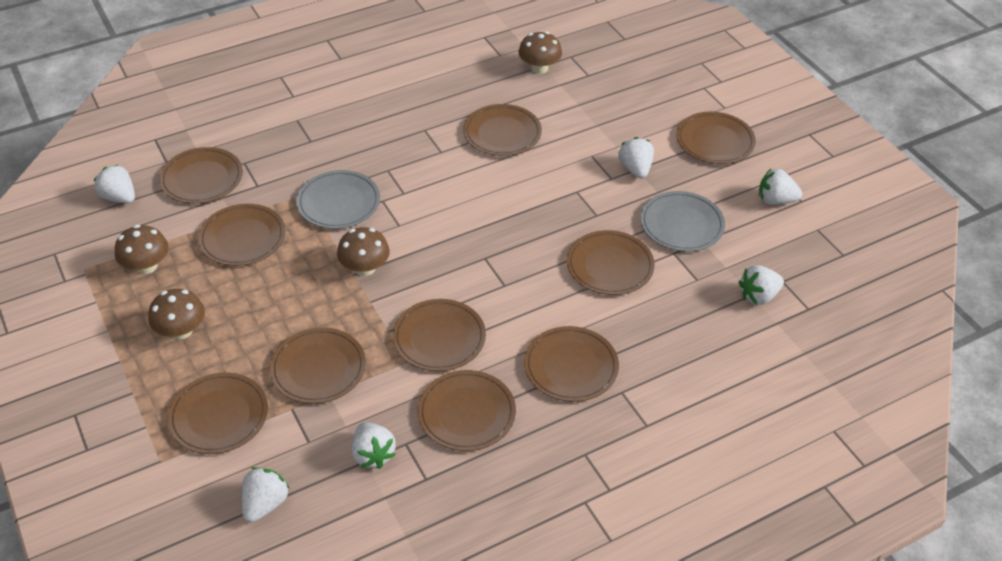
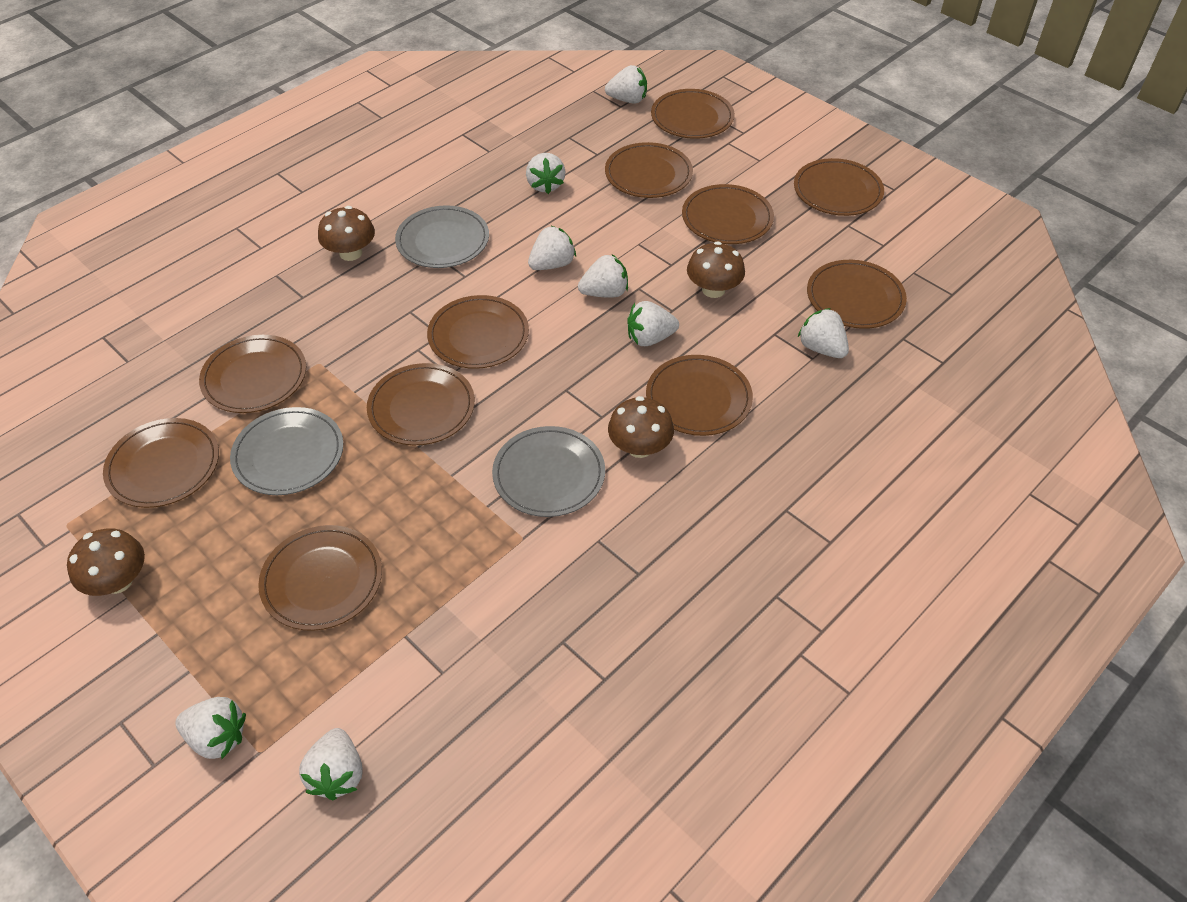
brown plate: [159,147,243,204] [168,372,268,454] [198,204,285,266] [270,327,366,404] [393,299,486,372] [418,370,516,451] [463,104,542,156] [524,326,619,402] [567,230,655,295] [676,112,756,164] = 10 -> [103,418,219,508] [199,335,306,413] [258,525,382,631] [367,363,475,445] [427,295,529,369] [605,142,693,198] [646,355,753,436] [651,89,735,139] [682,184,774,244] [794,158,884,216] [807,260,907,329] = 11
grey plate: [296,170,380,229] [640,191,725,252] = 2 -> [230,407,343,495] [395,205,489,268] [492,426,605,517] = 3
white strawberry: [94,164,135,203] [242,467,290,522] [351,422,396,469] [618,137,654,179] [739,265,784,305] [759,169,802,205] = 6 -> [176,697,246,759] [299,728,363,800] [526,153,565,194] [528,225,576,270] [578,254,628,298] [605,65,647,104] [627,301,679,346] [798,308,849,358] = 8

